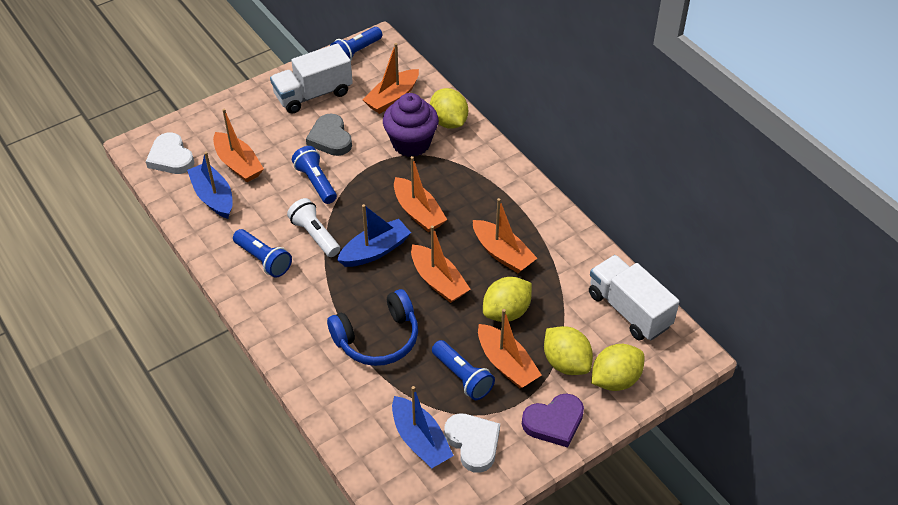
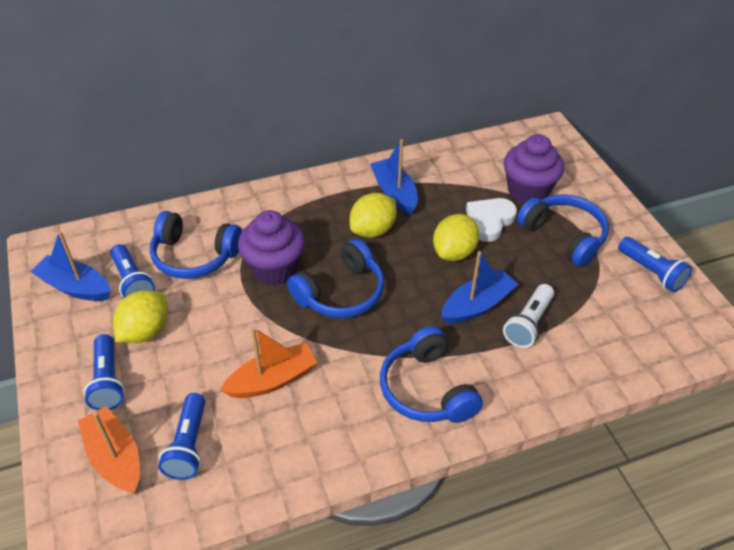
blue headphones: [327,289,418,366] = 1 -> [150,211,242,279] [287,239,384,318] [380,326,483,423] [517,195,609,267] = 4
grey heart: [306,113,352,156] = 1 -> none = 0
orange boat: [213,109,264,182] [362,43,419,114] [394,156,447,232] [411,226,470,303] [473,198,537,273] [478,309,542,388] = 6 -> [78,406,140,494] [220,327,318,398] = 2
purple cupcake: [383,93,439,157] = 1 -> [238,210,305,285] [504,134,564,203] = 2
purple heart: [522,393,584,448] = 1 -> none = 0
white heart: [146,133,194,174] [444,413,500,473] = 2 -> [466,198,517,242] = 1
white truck: [270,44,353,114] [589,255,679,340] = 2 -> none = 0
yellow lemon: [430,88,468,129] [483,277,532,322] [544,326,593,375] [591,344,644,391] = 4 -> [113,290,168,343] [350,193,397,238] [433,214,479,261] = 3

